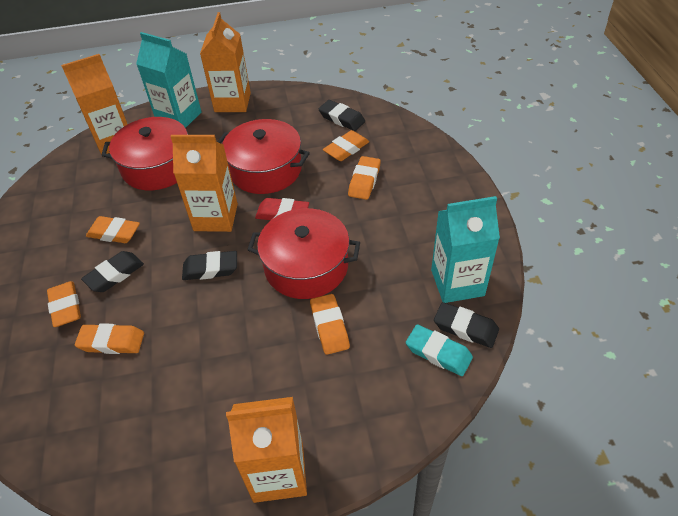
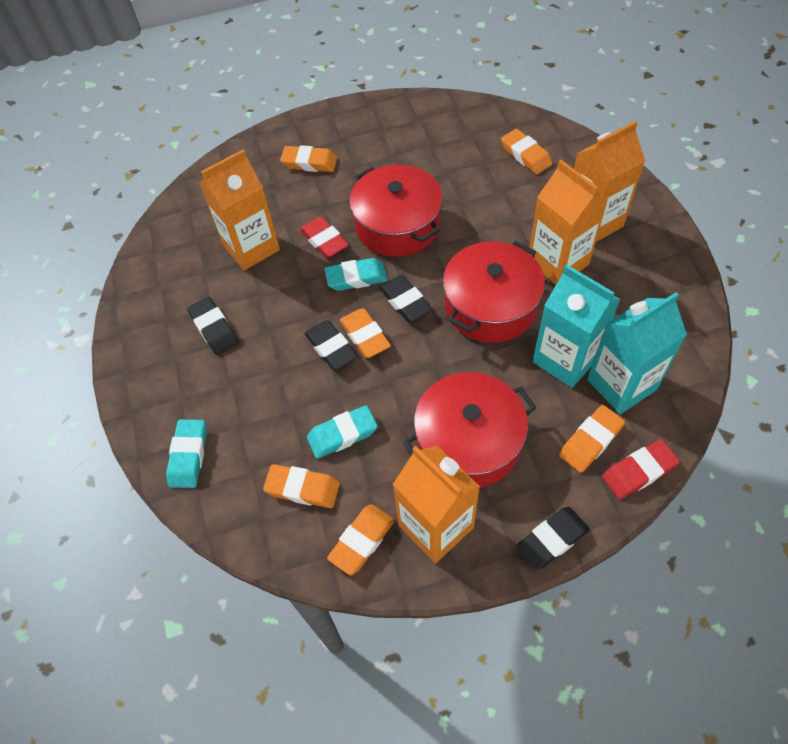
red eraser: [255,198,309,221] = 1 -> [300,216,349,258] [602,439,680,499] = 2
turquoise eraser: [406,324,473,376] = 1 -> [166,419,207,488] [307,405,378,459] [324,258,388,291] = 3

